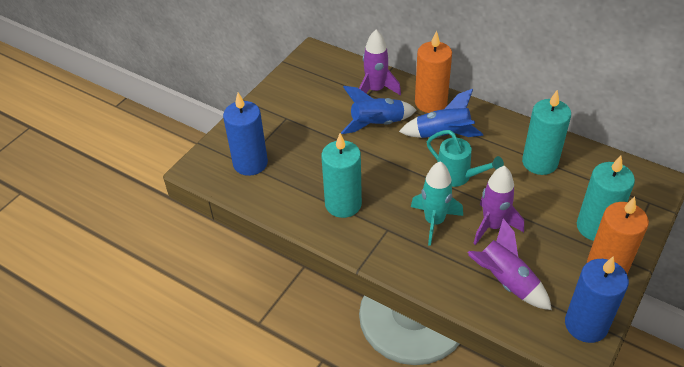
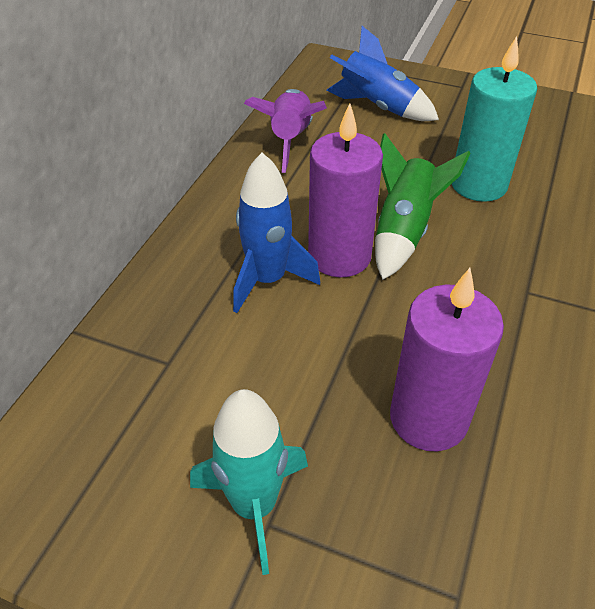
blue candle: [223,93,268,176] [565,256,629,343] = 2 -> none = 0
green rocket: none = 0 -> [375,133,471,280] = 1
orange candle: [415,30,452,113] [587,197,649,274] = 2 -> none = 0
purple candle: none = 0 -> [308,103,383,277] [390,268,504,452] = 2
purple rocket: [359,30,401,95] [468,218,552,310] [473,166,524,245] = 3 -> [244,89,327,173] = 1
turquoise candle: [321,133,362,218] [522,90,571,175] [577,156,635,241] = 3 -> [452,36,537,202] = 1
turquoise watering can: [427,130,504,187] = 1 -> none = 0

